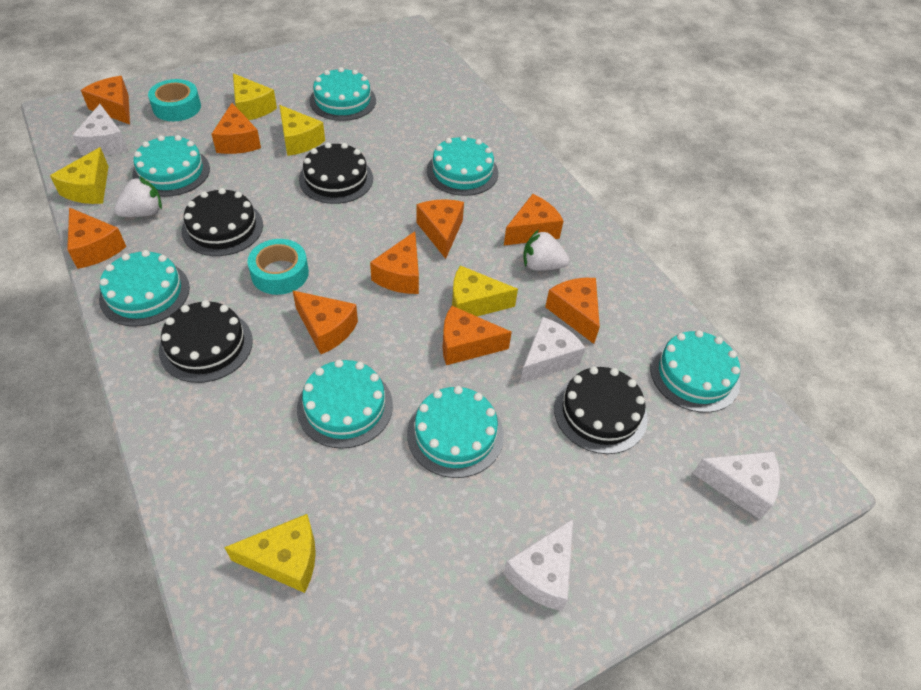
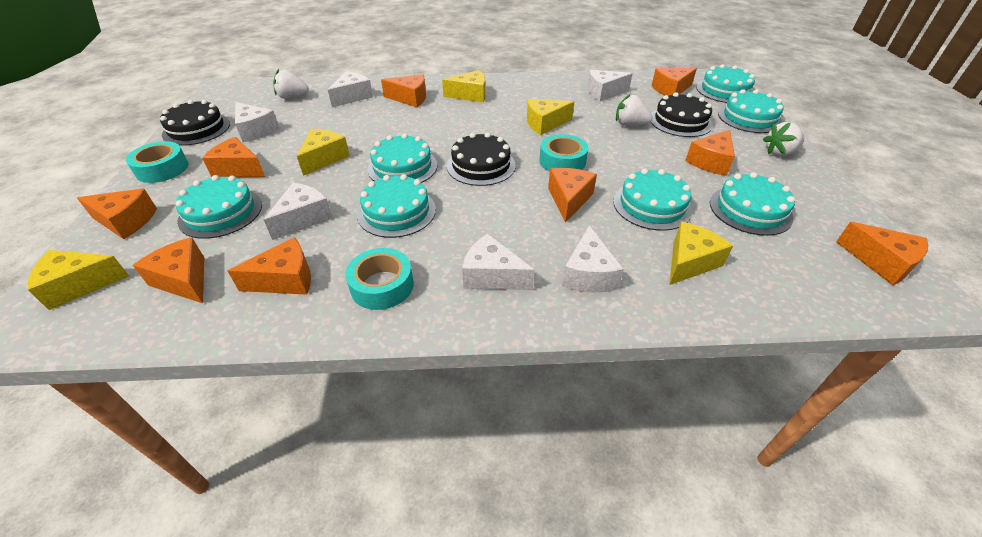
black cake: [159,300,253,383] [182,188,263,256] [299,142,373,204] [554,367,648,454] = 4 -> [160,100,230,146] [447,133,516,186] [651,92,713,137] = 3
turquoise tape: [148,79,201,121] [247,239,309,295] = 2 -> [126,141,188,183] [345,248,414,310] [539,134,588,172] = 3
white cheese: [72,104,128,155] [503,519,573,611] [520,317,585,384] [692,451,780,519] = 4 -> [235,102,280,142] [264,183,333,240] [328,71,373,107] [462,234,535,290] [562,226,624,293] [587,70,633,102] = 6
white strawberry: [114,176,162,217] [523,229,569,271] = 2 -> [273,69,309,99] [616,94,652,126] [763,122,804,156] = 3

